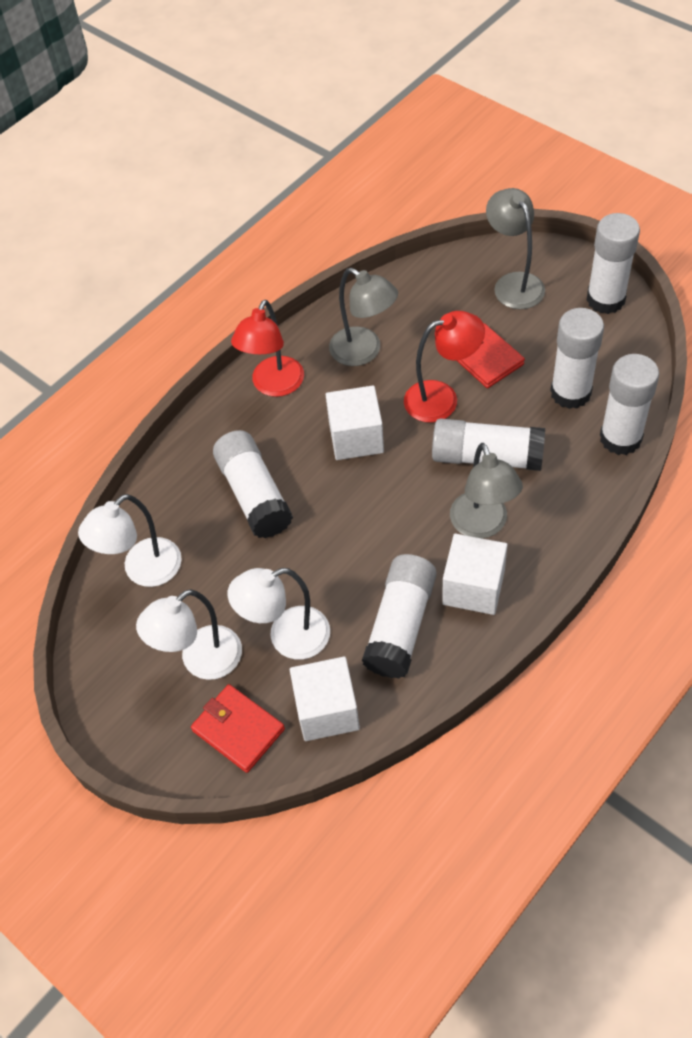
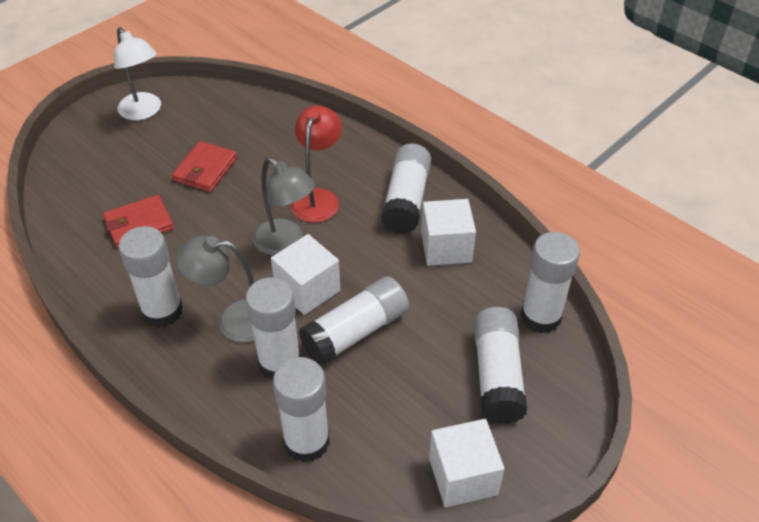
grey lamp: [329,268,398,366] [450,443,523,538] [486,188,545,309] = 3 -> [175,235,255,343] [253,157,315,255] = 2
red lamp: [231,300,304,397] [404,311,485,423] = 2 -> [291,105,342,223] = 1
white glue stick: [213,430,293,538] [362,554,437,678] [432,418,545,471] [550,308,604,409] [586,213,640,314] [600,354,659,455] = 6 -> [118,226,183,328] [245,277,301,380] [273,357,330,463] [299,276,409,365] [381,143,431,234] [474,307,527,424] [520,232,580,334] = 7
white lamp: [78,494,182,587] [136,589,242,680] [227,568,330,659] = 3 -> [114,27,161,120] = 1

